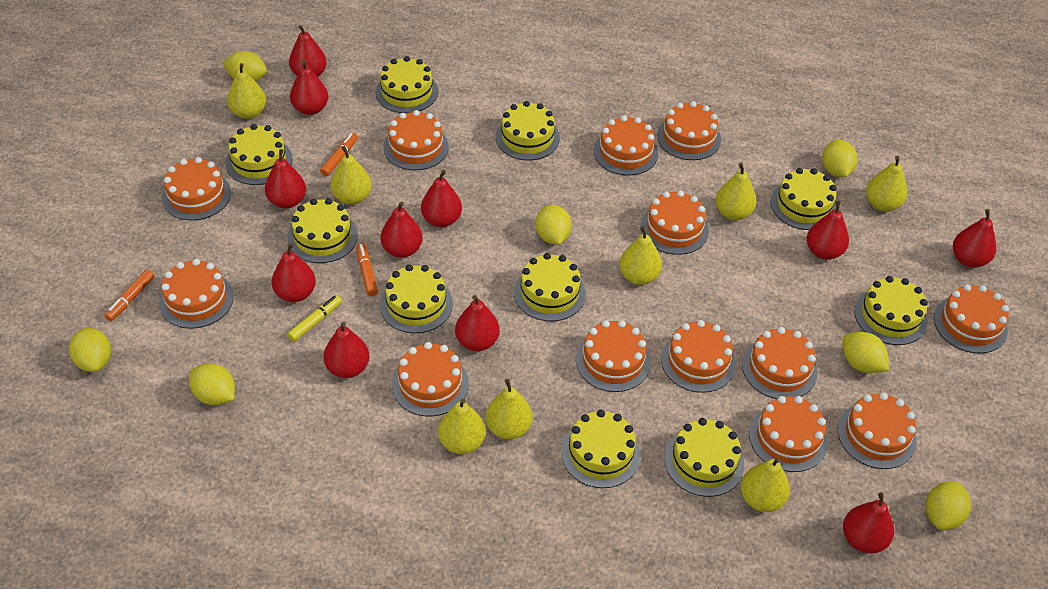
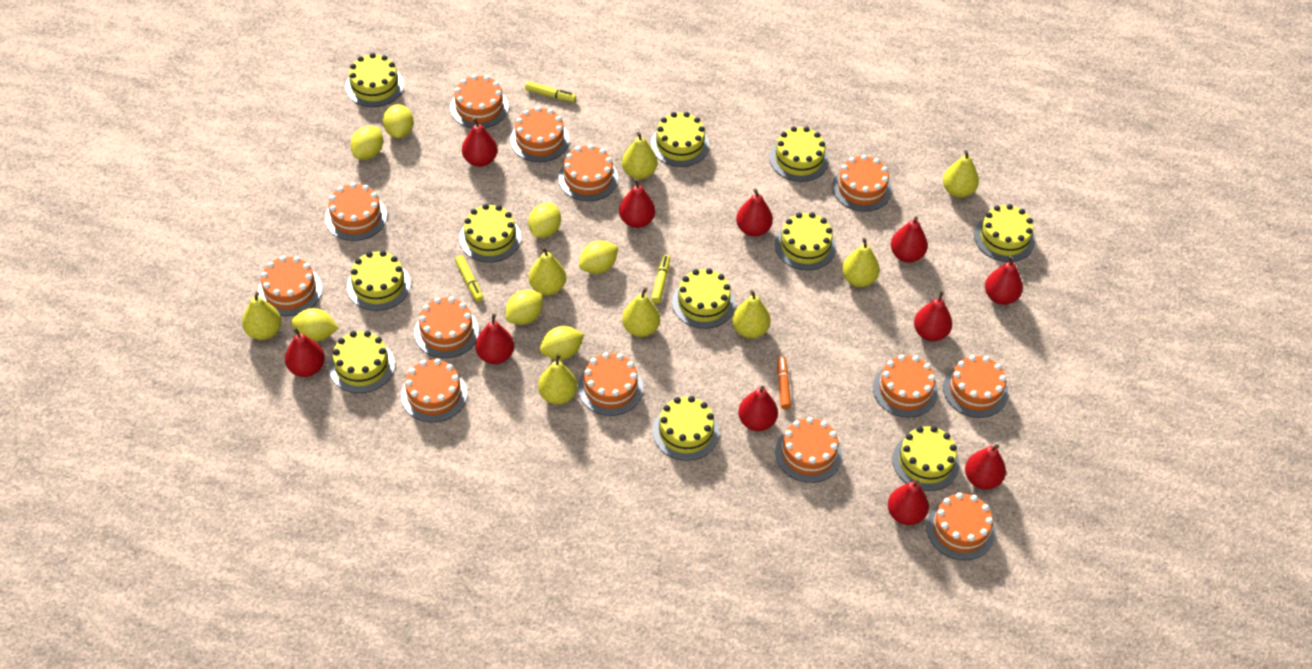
orange marker: [104,270,154,321] [320,133,358,176] [356,243,378,296] = 3 -> [777,356,791,409] = 1
yellow cake: [225,124,293,185] [288,198,358,263] [376,56,438,113] [380,264,453,333] [496,101,560,160] [514,253,586,321] [561,410,641,488] [664,418,744,497] [770,168,837,230] [854,276,928,345] = 10 -> [329,331,395,393] [346,53,404,107] [347,251,411,311] [459,204,521,262] [651,112,709,167] [653,396,719,461] [672,268,735,329] [770,126,829,182] [775,212,836,270] [892,426,960,491] [974,204,1035,262] = 11
yellow marker: [287,295,342,342] = 1 -> [455,255,483,302] [525,81,576,102] [651,255,670,303] = 3

